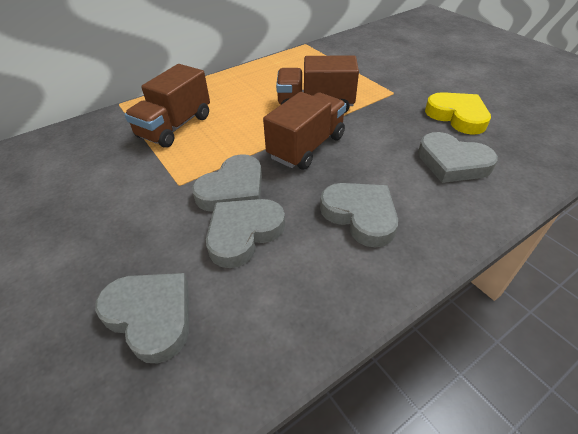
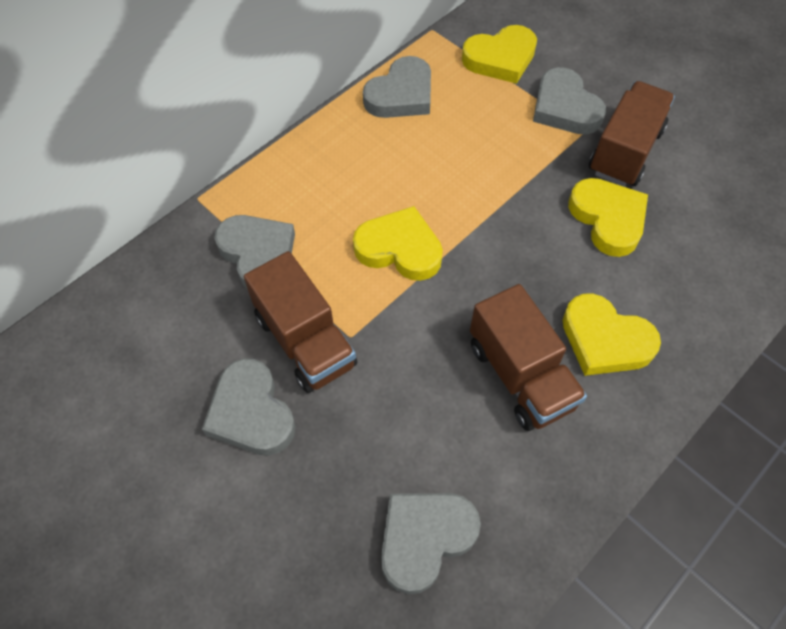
yellow heart: [425,92,491,135] = 1 -> [353,206,443,281] [462,25,537,84] [563,293,661,376] [568,178,648,257] = 4

